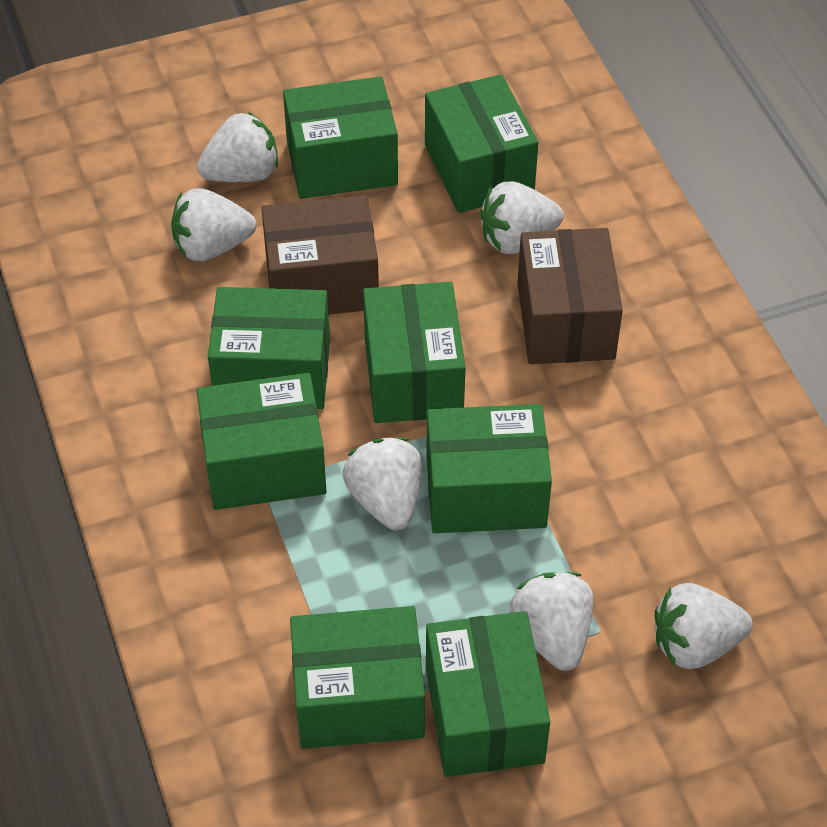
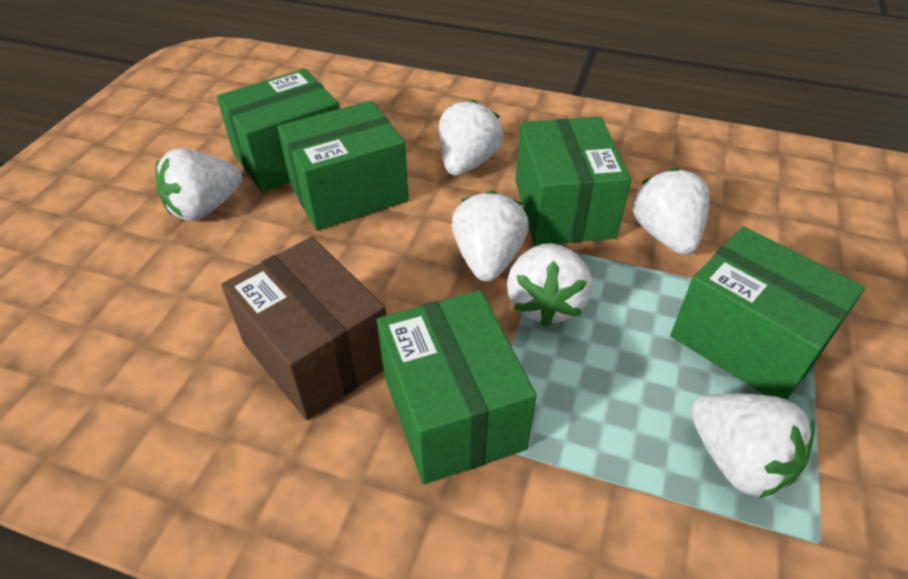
brown box: [261,195,379,315] [517,228,623,364] = 2 -> [221,237,386,420] = 1
green box: [197,373,326,510] [208,287,330,409] [283,76,398,199] [290,606,425,749] [363,282,466,423] [425,74,538,213] [426,404,552,533] [426,611,550,777] = 8 -> [217,69,340,192] [277,101,409,230] [377,290,537,484] [515,117,631,245] [670,226,865,400] = 5

